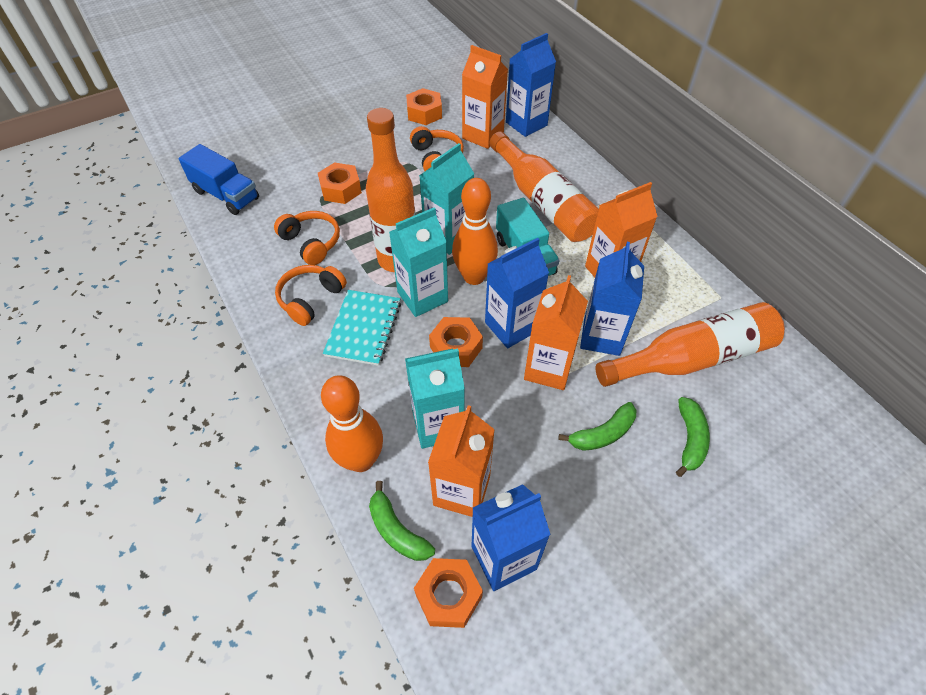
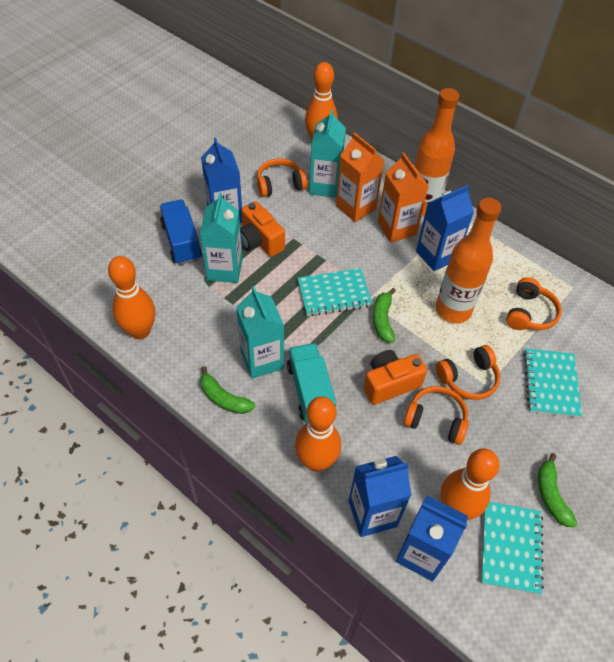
orange bottle: [366,108,416,272] [490,131,599,242] [595,302,785,387] = 3 -> [414,88,459,215] [436,198,502,323] = 2
orange bowling pin: [321,375,383,472] [452,178,498,285] = 2 -> [108,256,155,339] [295,396,341,472] [305,62,338,141] [441,448,500,520] = 4
orange camera: none = 0 -> [240,201,285,257] [363,350,427,405] = 2
orange carton: [428,405,495,517] [462,45,508,149] [524,275,588,390] [585,182,658,277] = 4 -> [336,132,384,222] [378,152,428,243] = 2
orange headphones: [274,211,340,265] [275,265,347,326] [410,126,464,171] = 3 -> [257,158,308,197] [403,386,469,445] [436,345,500,400] [506,277,562,330] = 4
orange nut: [318,162,362,204] [406,88,442,125] [414,558,483,628] [429,317,483,367] = 4 -> none = 0
turquoise notebook: [323,290,401,366] = 1 -> [297,268,372,316] [481,502,544,595] [524,348,582,418] = 3

